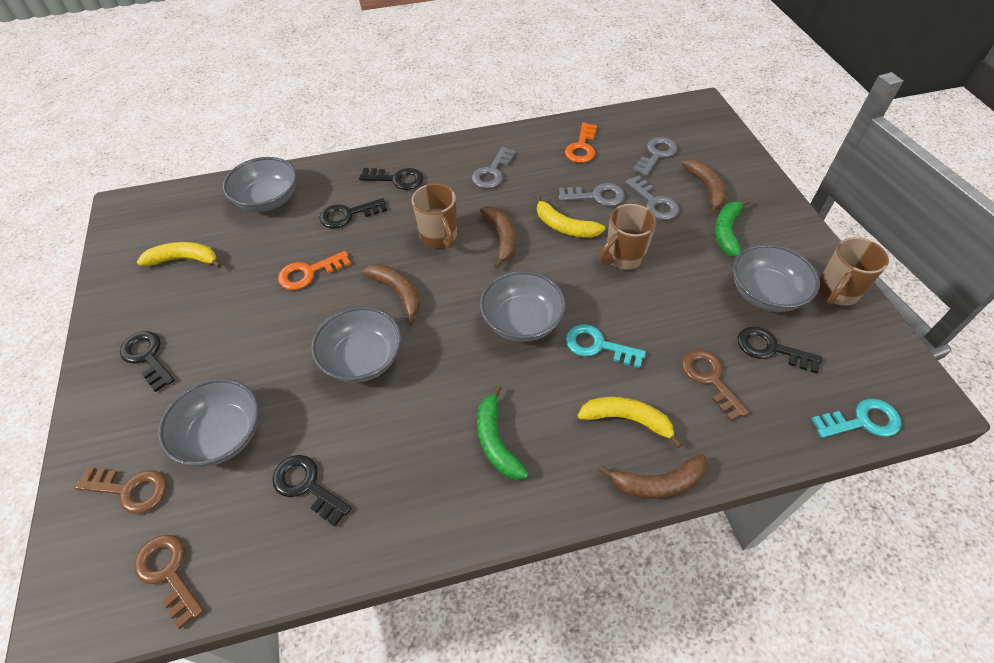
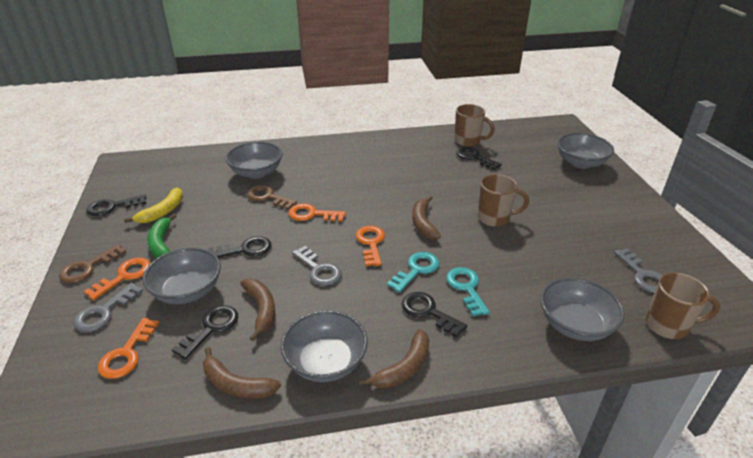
brown key: [75,467,167,514] [134,535,204,629] [682,350,749,421] = 3 -> [59,244,126,283] [247,185,297,210] = 2
green banana: [477,385,529,480] [715,199,750,257] = 2 -> [147,214,177,258] = 1
grey key: [472,147,516,189] [558,183,625,206] [626,175,680,220] [633,137,677,176] = 4 -> [73,283,143,332] [292,246,342,286] [614,248,663,293] = 3
orange key: [278,251,351,290] [565,123,597,163] = 2 -> [84,258,151,300] [98,318,159,379] [289,203,346,222] [356,226,385,266] = 4
yellow banana: [137,242,222,268] [536,195,605,238] [578,397,683,448] = 3 -> [124,188,183,223] = 1

